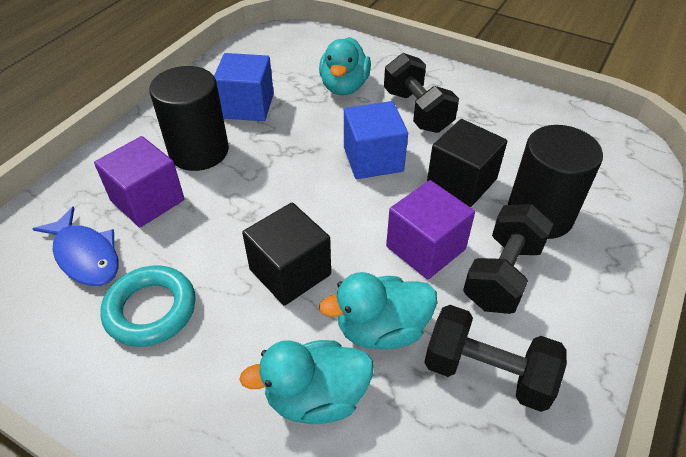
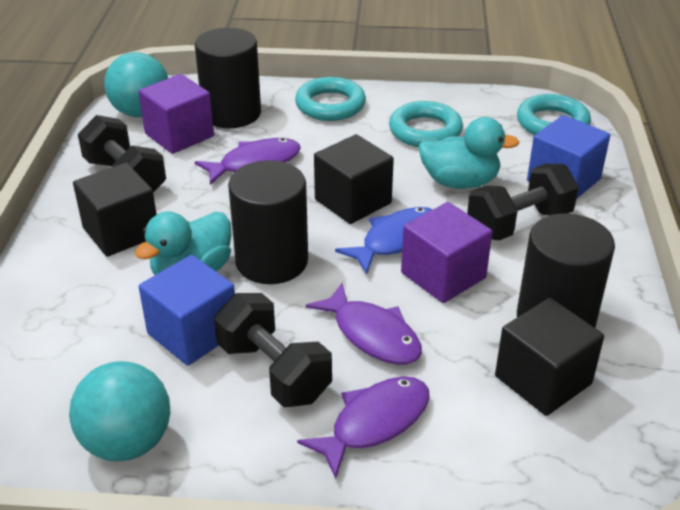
black cube: [242,203,331,306] [427,119,507,207] = 2 -> [73,163,157,257] [314,134,394,224] [495,298,604,416] = 3
black cylinder: [150,66,229,171] [508,125,603,239] = 2 -> [195,28,261,128] [228,160,308,284] [517,213,615,328] = 3
purple fish: none = 0 -> [195,138,301,185] [297,377,430,479] [306,283,422,364] = 3
turquoise ball: none = 0 -> [69,361,170,461] [104,52,168,117] = 2
turquoise duck: [239,340,374,424] [319,37,371,95] [319,272,437,349] = 3 -> [135,211,232,275] [418,117,520,189] = 2
turquoise ring: [100,265,196,347] = 1 -> [295,77,366,121] [389,101,463,147] [517,94,591,135] = 3

